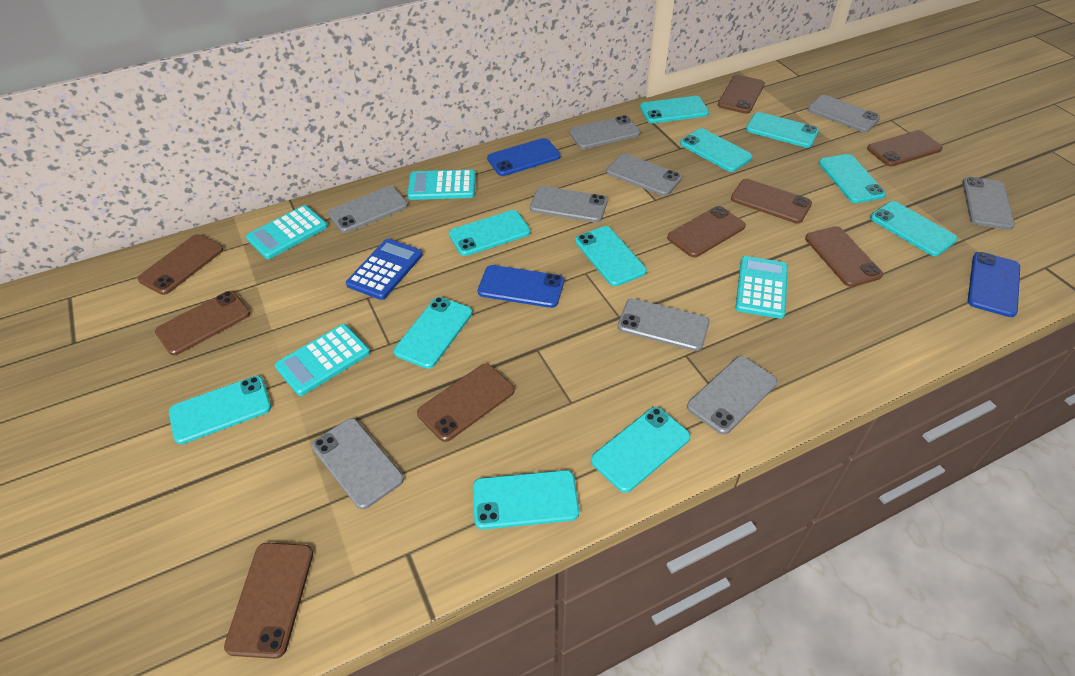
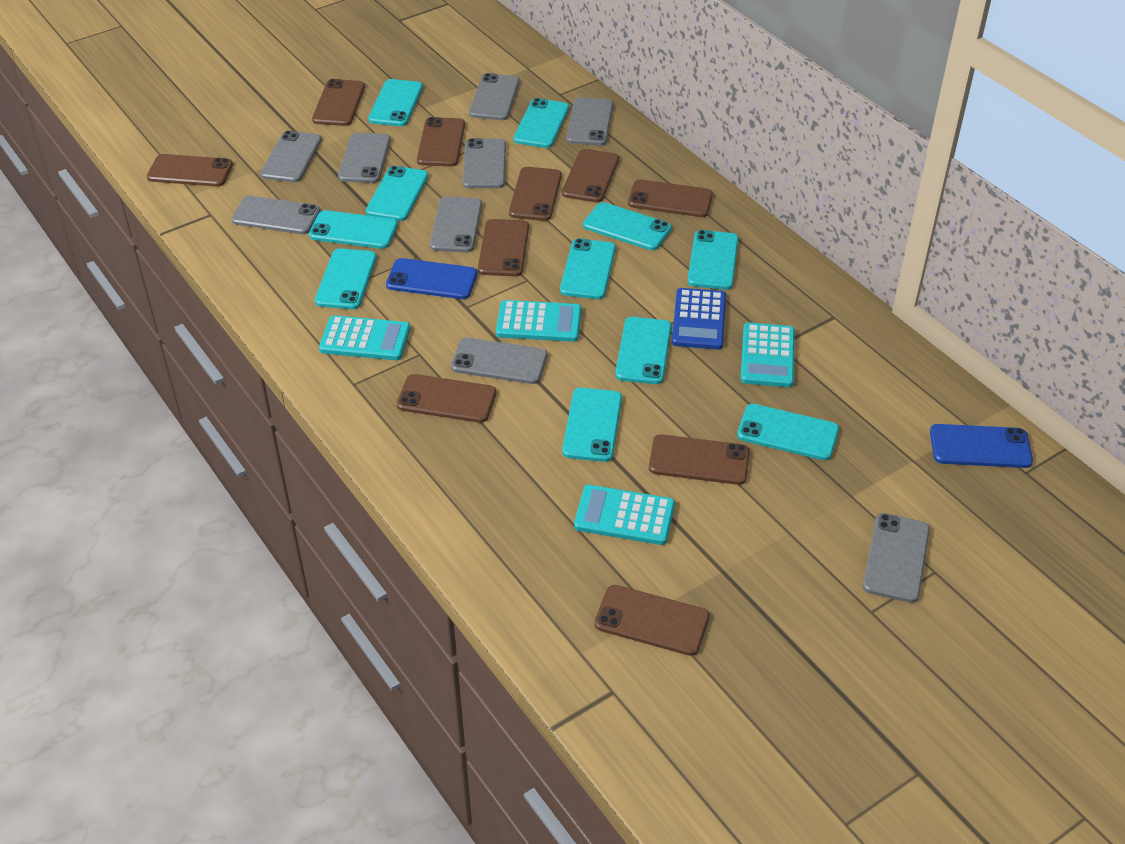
blue phone: [478,265,564,308] [487,138,561,176] [968,252,1020,317] = 3 -> [386,258,478,299] [930,424,1033,468] = 2
brown phone: [138,234,223,295] [155,291,250,355] [224,543,313,659] [417,364,515,442] [667,206,746,257] [718,75,765,114] [731,179,812,223] [805,226,883,287] [867,130,943,167] = 9 -> [147,154,233,187] [312,79,365,126] [397,374,497,423] [417,117,465,166] [478,219,529,276] [509,167,562,221] [562,149,619,203] [594,585,710,656] [628,179,713,217] [649,434,750,485] = 10

